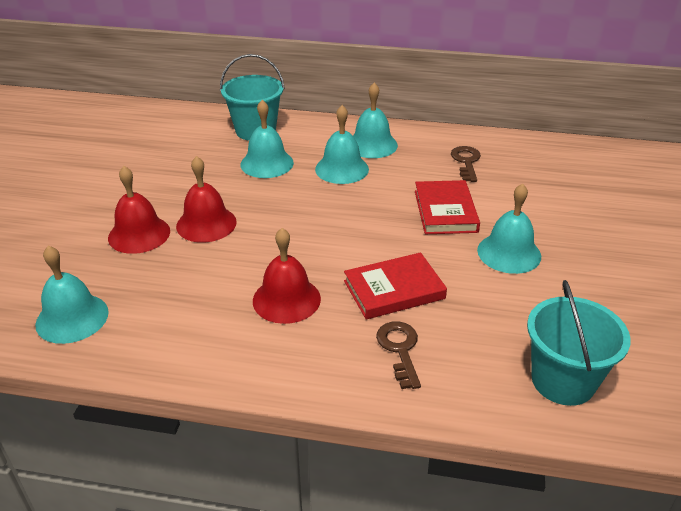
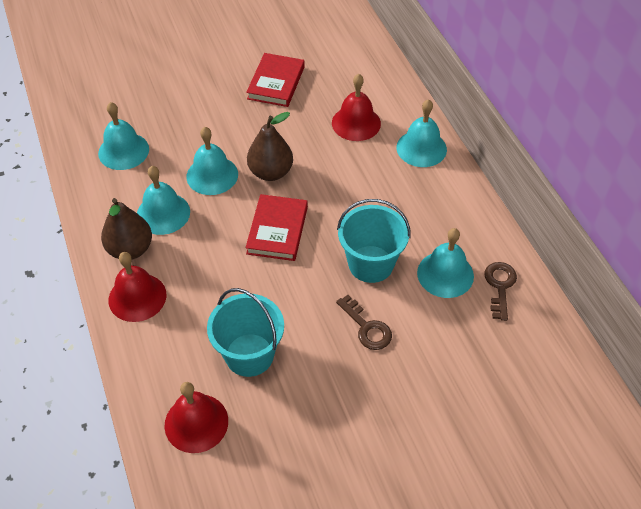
brown pear: none = 0 -> [101,198,152,259] [247,112,293,181] = 2

